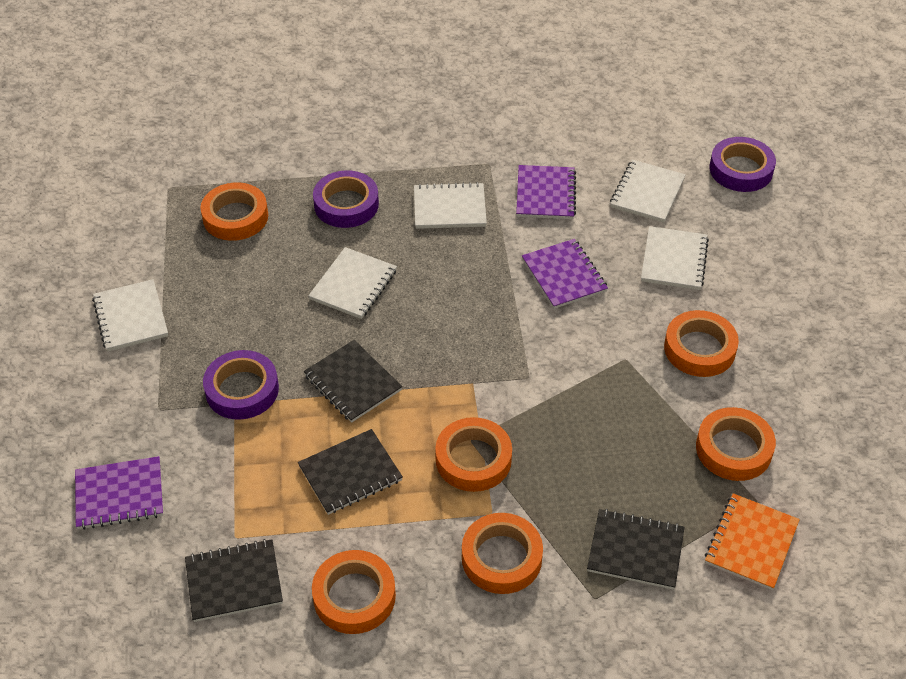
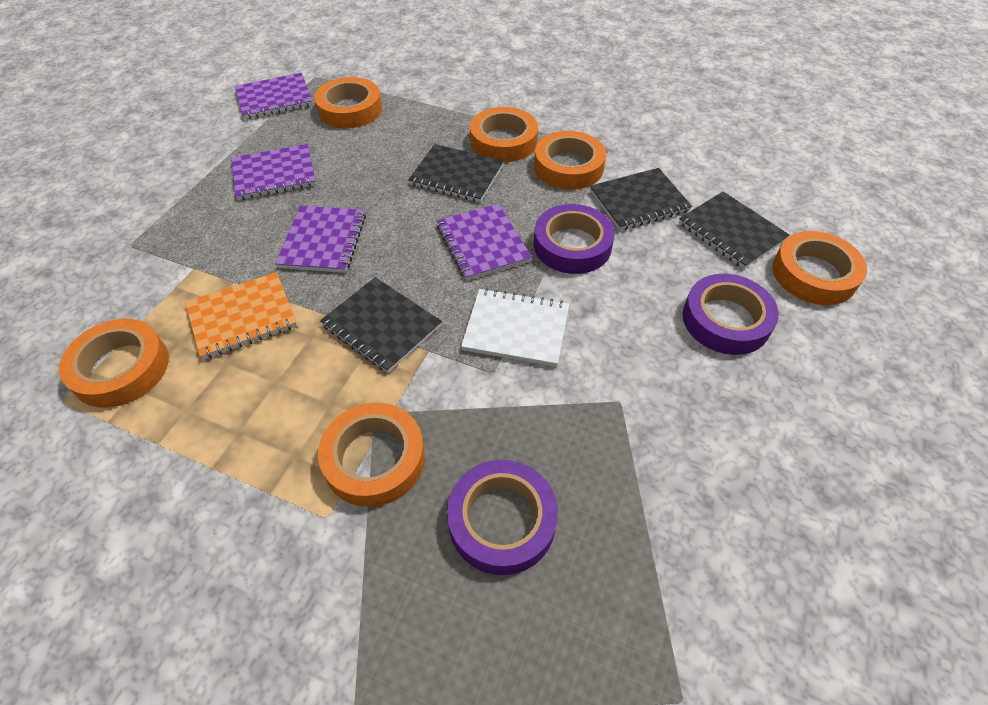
purple notebook: [75,456,163,530] [516,165,576,219] [522,239,608,309] = 3 -> [231,144,316,200] [235,73,313,119] [275,205,366,273] [437,204,532,280] = 4
white notebook: [92,279,168,352] [308,247,397,319] [414,182,487,229] [610,160,686,223] [641,226,709,290] = 5 -> [461,288,569,367] = 1

